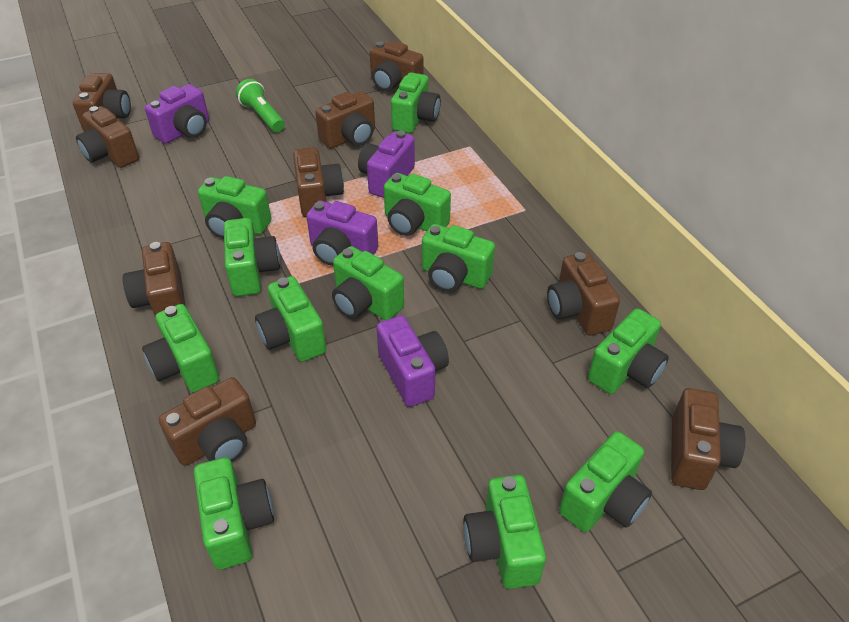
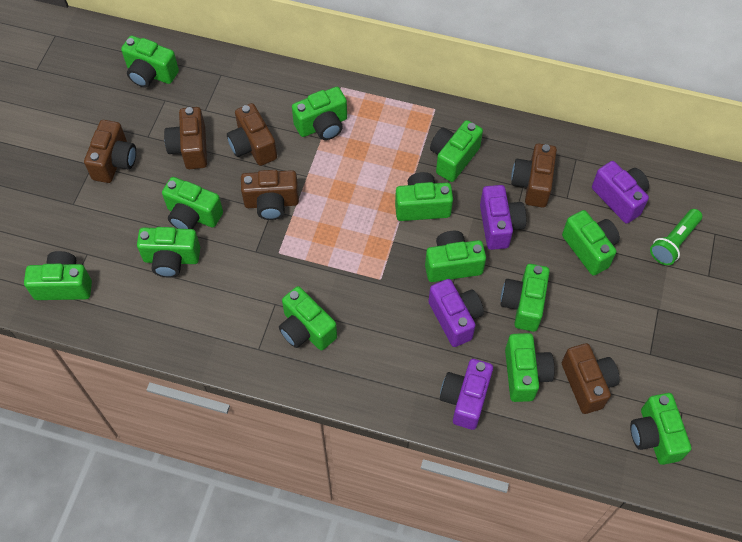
brown camera: [73,73,131,132] [76,106,139,168] [122,242,186,318] [159,377,256,466] [293,147,344,217] [315,91,375,149] [370,41,423,91] [547,252,620,335] [671,388,745,490] = 9 -> [84,120,136,183] [164,107,207,169] [227,103,277,166] [241,170,299,220] [511,144,557,208] [562,343,620,414] = 6
green camera: [142,304,219,392] [194,457,274,570] [198,176,271,238] [224,218,280,296] [255,276,326,362] [332,246,404,320] [384,173,451,236] [391,72,441,133] [422,224,495,292] [464,475,546,589] [559,431,652,532] [588,308,669,394] = 12 -> [24,251,92,300] [121,36,179,87] [137,227,200,277] [162,177,223,229] [279,286,337,350] [292,87,347,140] [395,172,453,221] [425,231,486,282] [430,120,483,182] [501,264,550,332] [505,333,554,402] [562,210,620,276] [630,393,691,465] = 13

